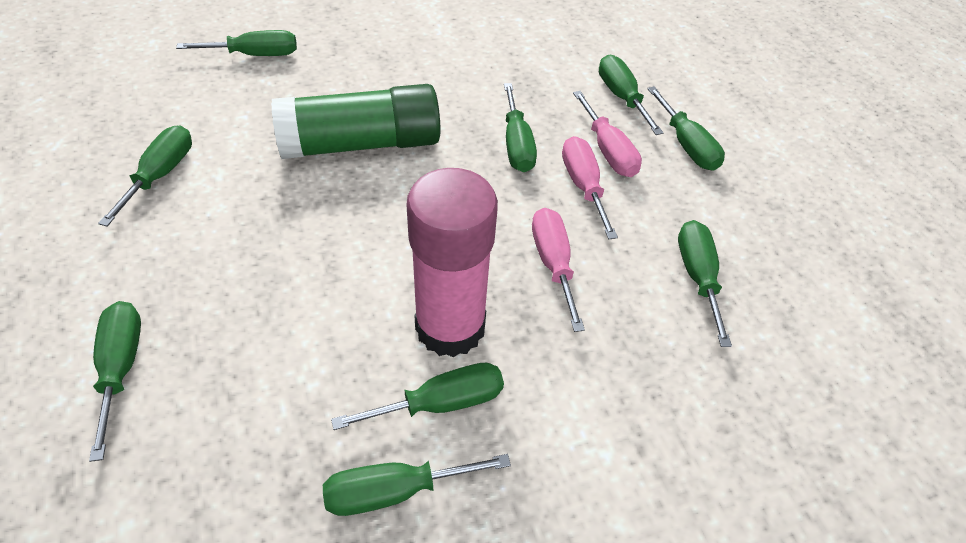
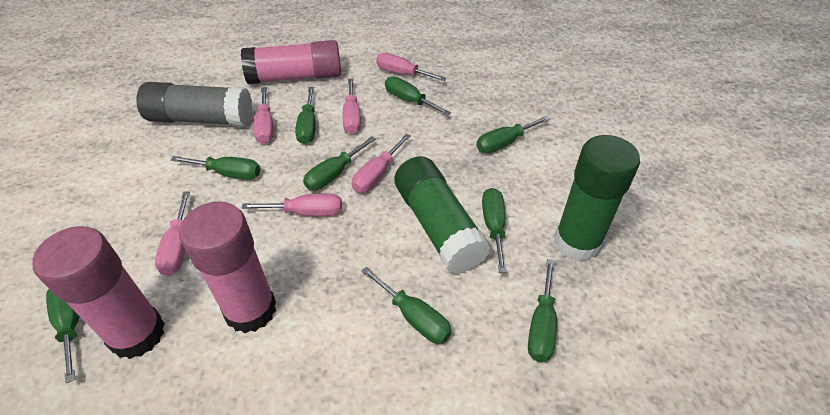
green glue stick: [271,84,441,159] = 1 -> [394,156,491,274] [554,135,640,261] = 2
grey glue stick: none = 0 -> [136,82,252,126] = 1
pink glue stick: [406,168,498,357] = 1 -> [32,226,165,359] [179,202,276,333] [241,40,341,84] = 3
pink screwdriver: [532,208,585,332] [562,136,618,239] [573,91,642,177] = 3 -> [155,191,190,276] [241,194,342,216] [253,87,273,144] [342,79,361,134] [352,134,411,193] [376,53,447,81] = 6

